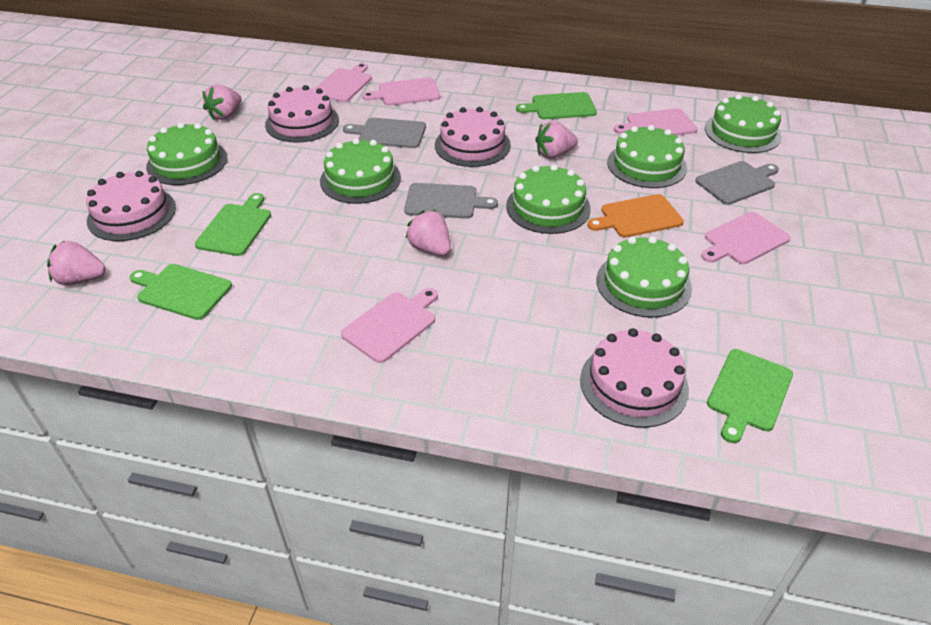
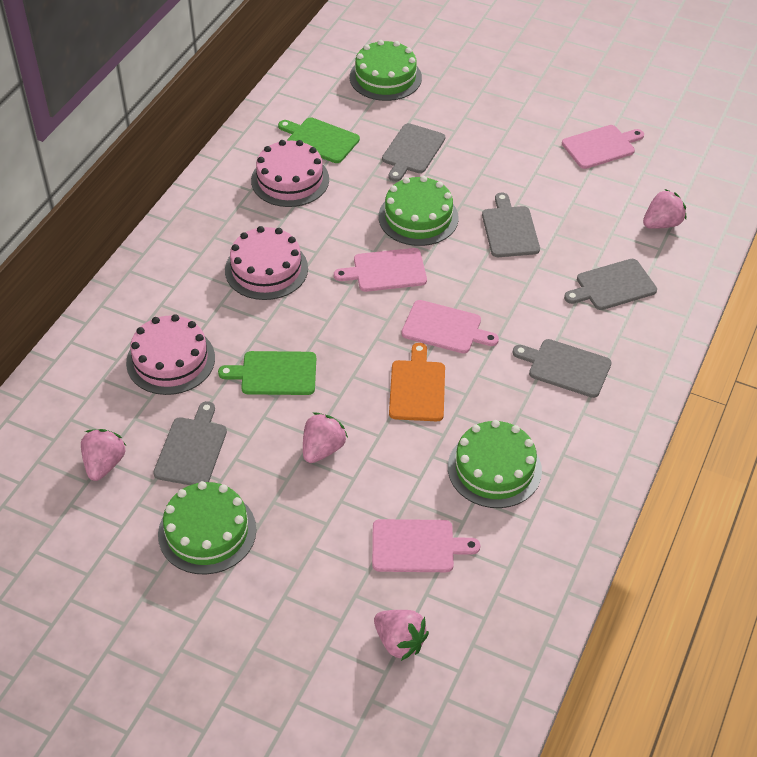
green cake: [146,123,227,185] [320,138,401,204] [506,164,591,234] [596,236,692,318] [607,125,687,188] [705,94,782,153] = 6 -> [158,481,256,574] [350,40,422,101] [379,176,459,246] [448,420,542,508] = 4
green cutting board: [130,264,232,320] [195,193,271,256] [516,92,597,119] [707,349,793,443] = 4 -> [218,351,316,395] [278,117,360,163] = 2
grey cutting board: [343,118,426,148] [404,183,498,219] [695,161,779,205] = 3 -> [153,401,227,485] [382,123,445,182] [482,193,540,257] [513,339,612,398] [564,259,657,310] = 5
pink cake: [86,171,176,241] [265,85,339,143] [435,107,511,167] [580,328,689,428] = 4 -> [126,314,215,395] [225,226,308,300] [251,140,329,207] = 3
pink cutting board: [314,63,372,102] [341,288,438,363] [362,78,440,106] [614,108,698,136] [701,212,791,264] = 5 -> [334,248,427,292] [372,519,480,572] [401,300,499,354] [562,125,644,169] = 4

